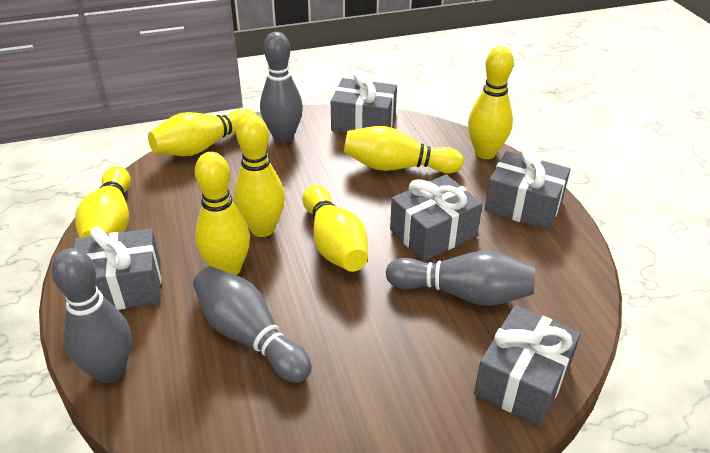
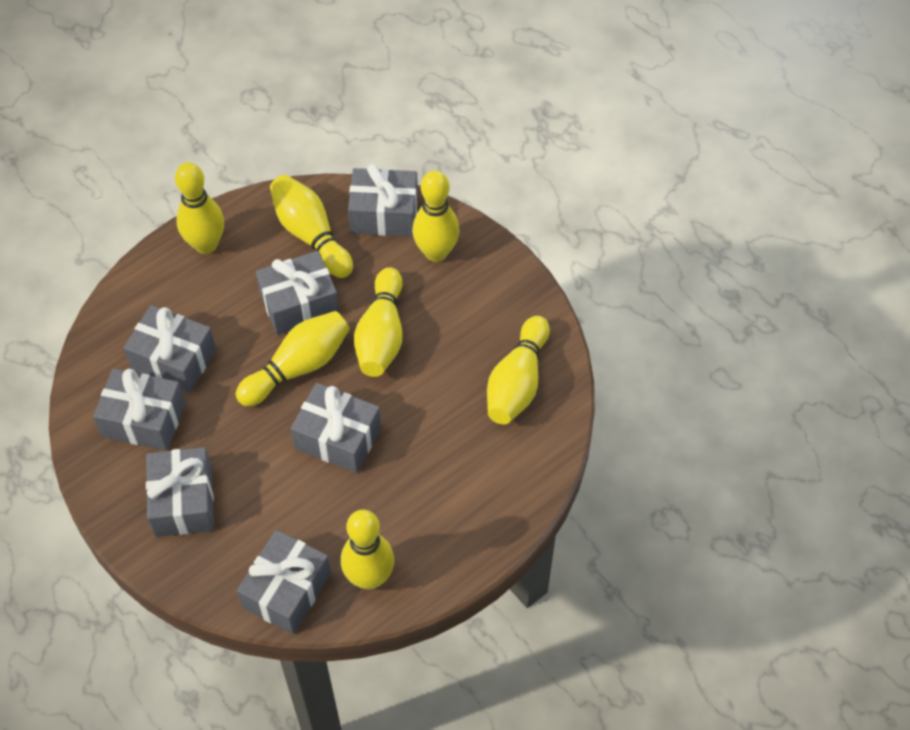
grey bowling pin: [51,248,131,383] [193,267,312,383] [260,32,303,143] [386,250,535,306] = 4 -> none = 0
grey gift: [74,226,161,310] [331,71,397,133] [390,175,483,261] [474,305,581,426] [484,147,571,230] = 5 -> [93,369,185,451] [123,305,216,392] [146,447,214,537] [237,530,331,634] [256,251,339,335] [291,383,381,473] [348,164,418,236] = 7

